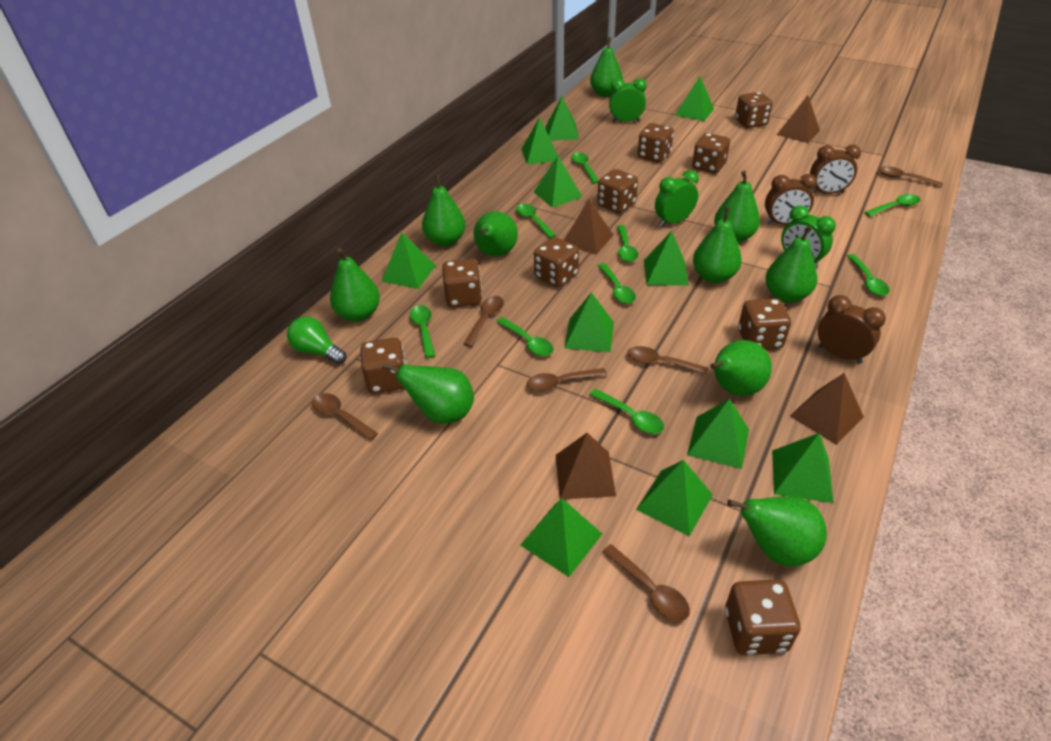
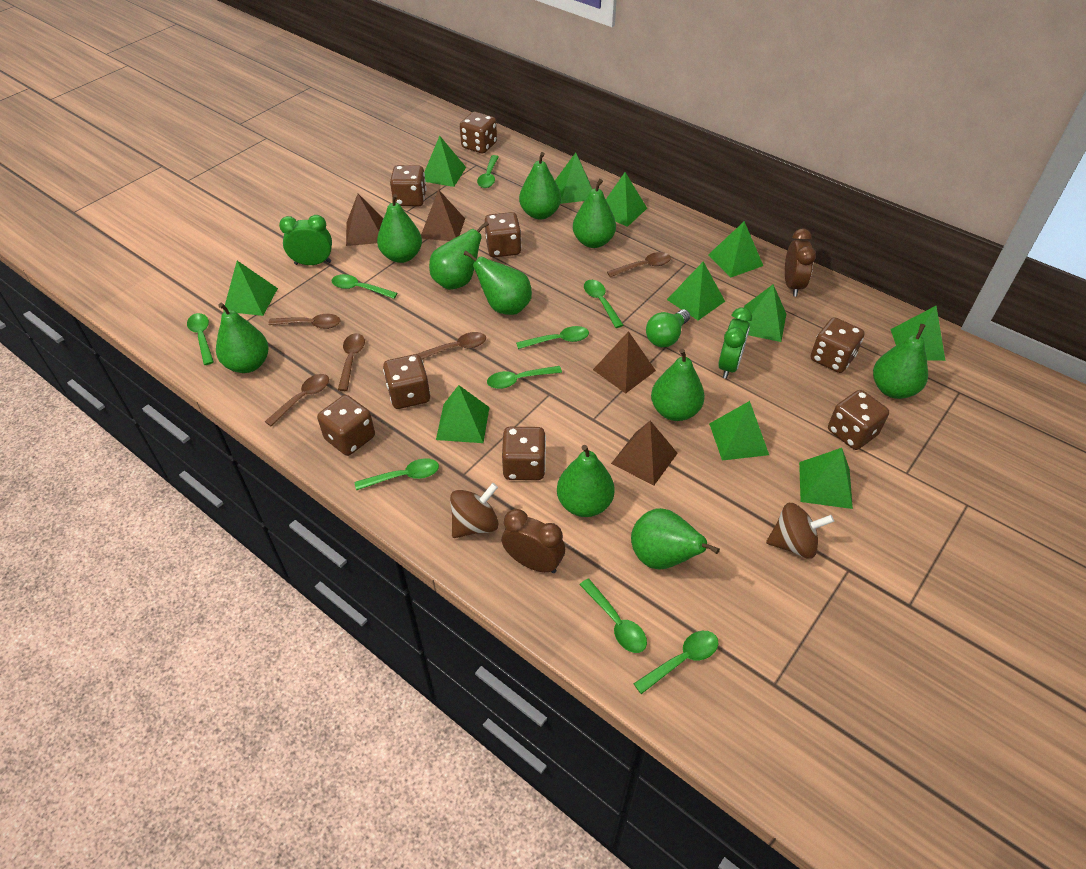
brown clock: [765,174,817,225] [810,145,861,194] [818,295,886,364] = 3 -> [502,509,565,573] [785,229,816,296] = 2
brown dice: [361,338,406,394] [442,259,482,307] [534,237,579,287] [597,169,638,213] [638,123,674,162] [692,133,730,173] [725,579,801,655] [735,92,773,128] [738,298,791,349] = 9 -> [317,395,375,456] [383,354,430,409] [390,165,426,206] [460,112,497,153] [485,212,521,257] [502,427,546,480] [811,317,865,373] [828,390,889,450] = 8
brown spinning top: none = 0 -> [450,483,499,538] [766,503,834,559] = 2
brown spoon: [312,393,378,441] [464,296,504,347] [527,368,607,392] [602,544,690,622] [627,346,708,375] [879,166,943,187] = 6 -> [265,374,329,426] [268,314,340,329] [338,333,365,391] [418,332,486,359] [607,252,671,277] = 5
green clock: [609,78,647,122] [655,170,699,227] [781,205,836,269] = 3 -> [279,215,332,265] [718,307,752,379] = 2

